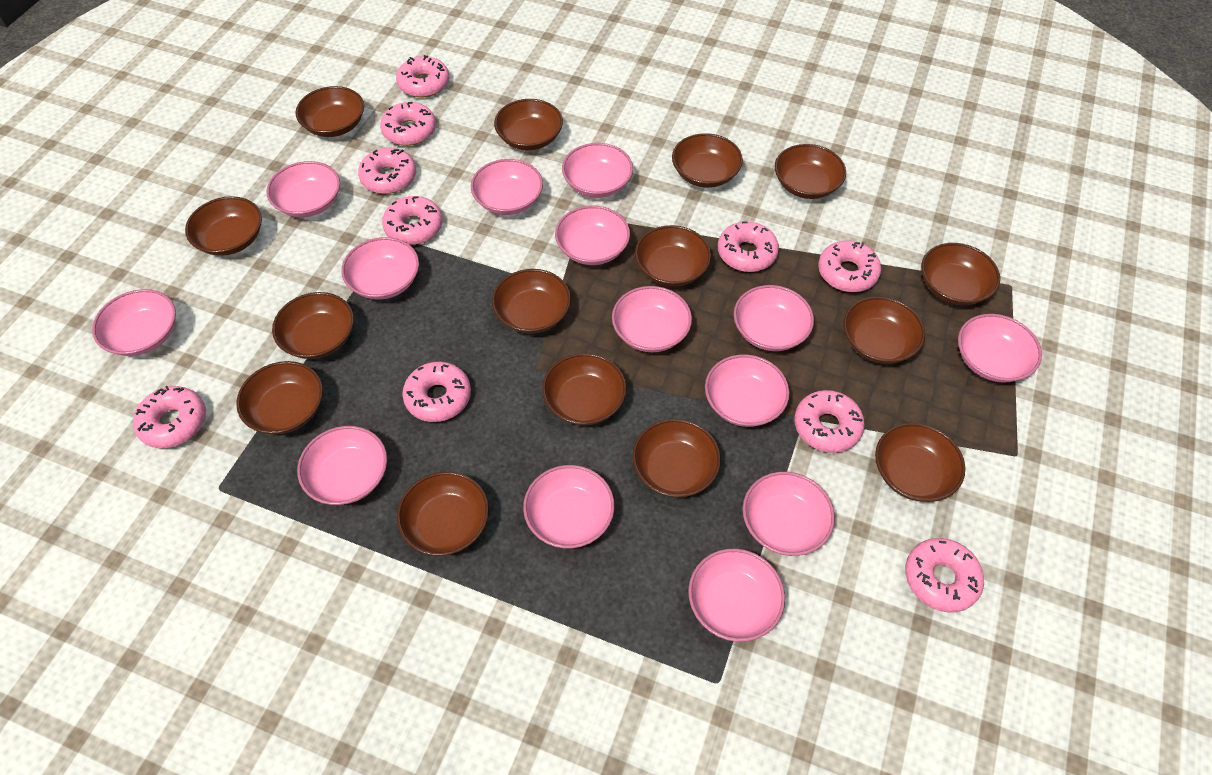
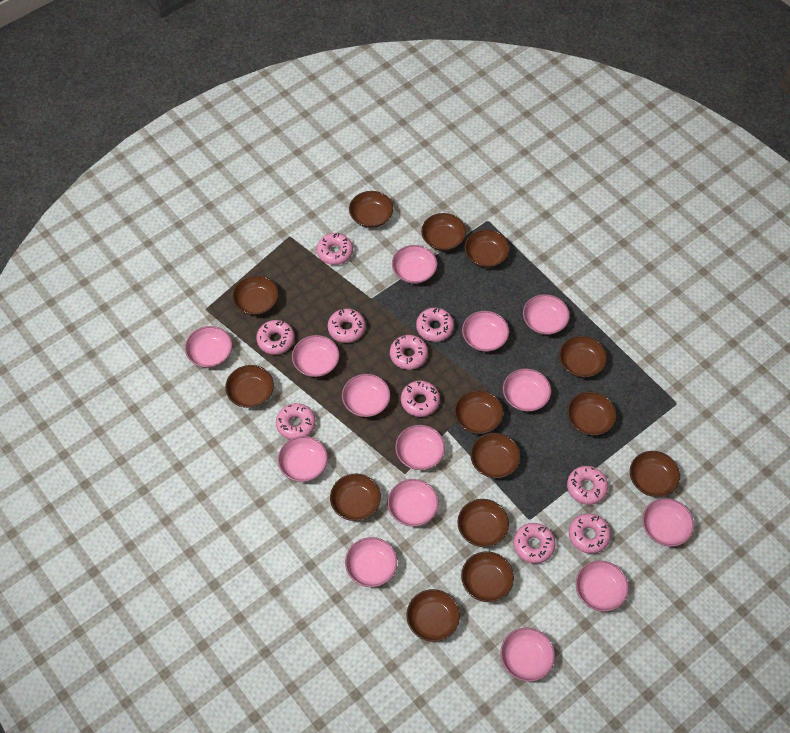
brown bowl: [185,196,262,256] [236,361,323,434] [272,292,354,359] [295,86,364,137] [397,472,489,556] [492,269,571,334] [494,99,563,150] [542,353,627,426] [632,419,721,498] [635,225,711,287] [672,133,743,188] [775,144,846,199] [843,297,925,364] [875,423,965,502] [921,243,1000,305] = 15 -> [225,365,274,408] [232,275,279,315] [330,474,381,521] [349,191,393,228] [406,589,460,642] [421,213,466,251] [454,390,503,434] [457,499,509,547] [461,551,514,602] [464,229,510,268] [470,433,520,478] [559,336,607,378] [567,392,616,435] [630,451,680,497] = 14

